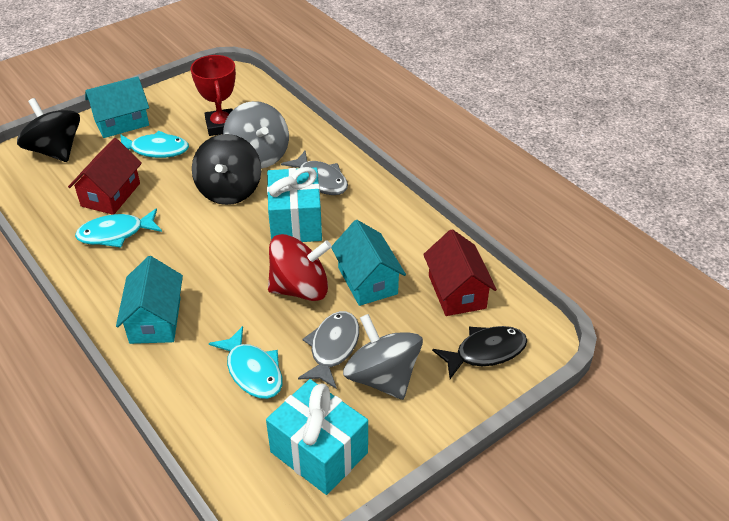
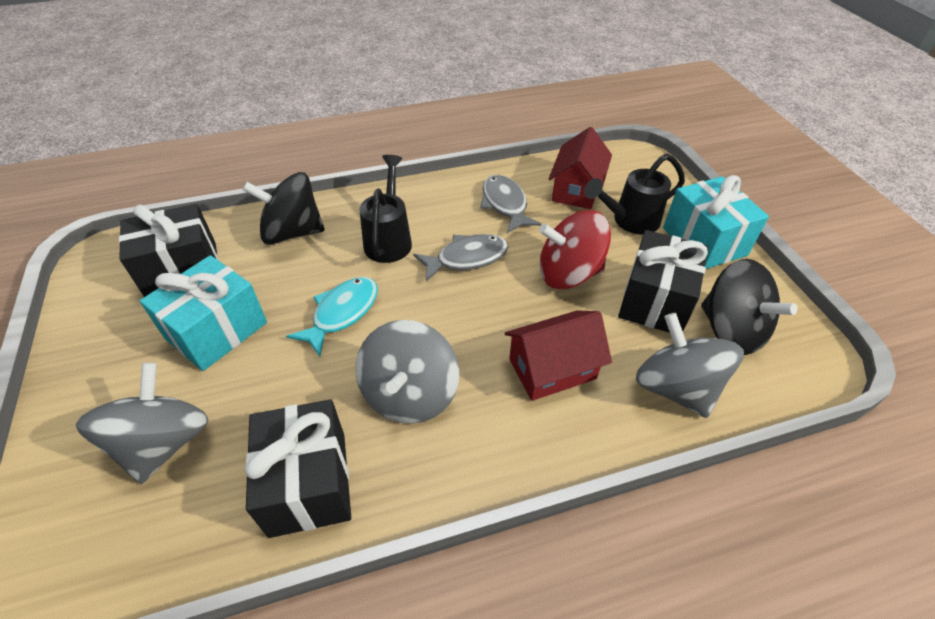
black fish: [432,326,527,379] = 1 -> none = 0
black gift: none = 0 -> [119,204,219,297] [245,399,351,538] [618,230,708,333] = 3
black watering can: none = 0 -> [360,155,412,263] [584,154,685,234] = 2
grey spinning top: [223,101,289,168] [343,314,423,400] = 2 -> [75,363,208,484] [355,320,459,424] [636,313,744,418] = 3
red trophy: [191,55,236,136] = 1 -> none = 0
turquoise fish: [75,208,162,247] [120,131,189,158] [209,326,283,399] = 3 -> [286,277,378,356] = 1
turquoise house: [85,76,149,138] [116,256,183,344] [331,220,406,306] = 3 -> none = 0

